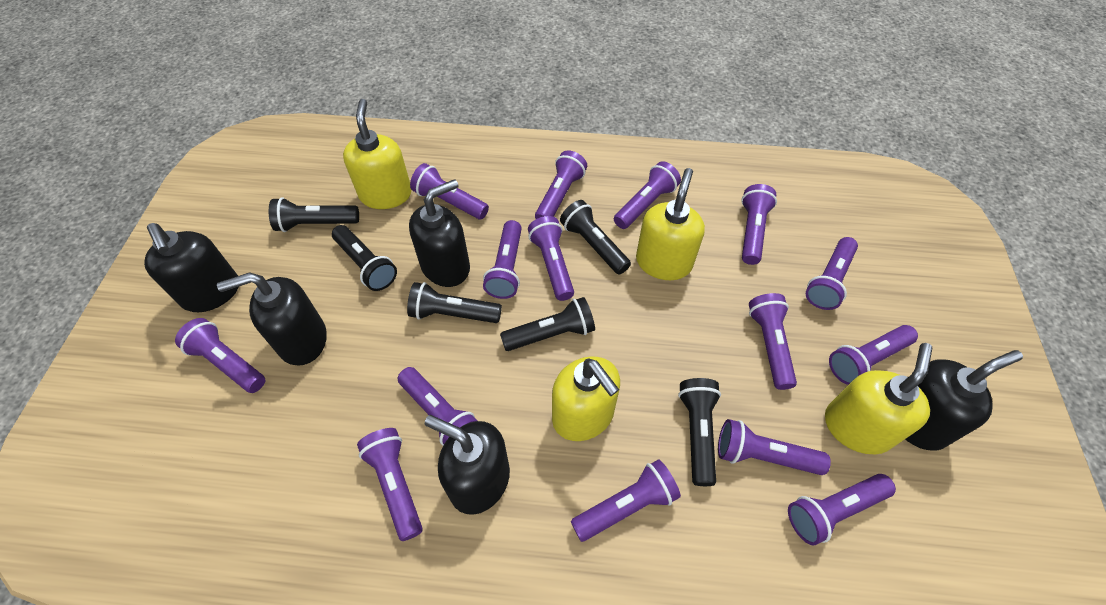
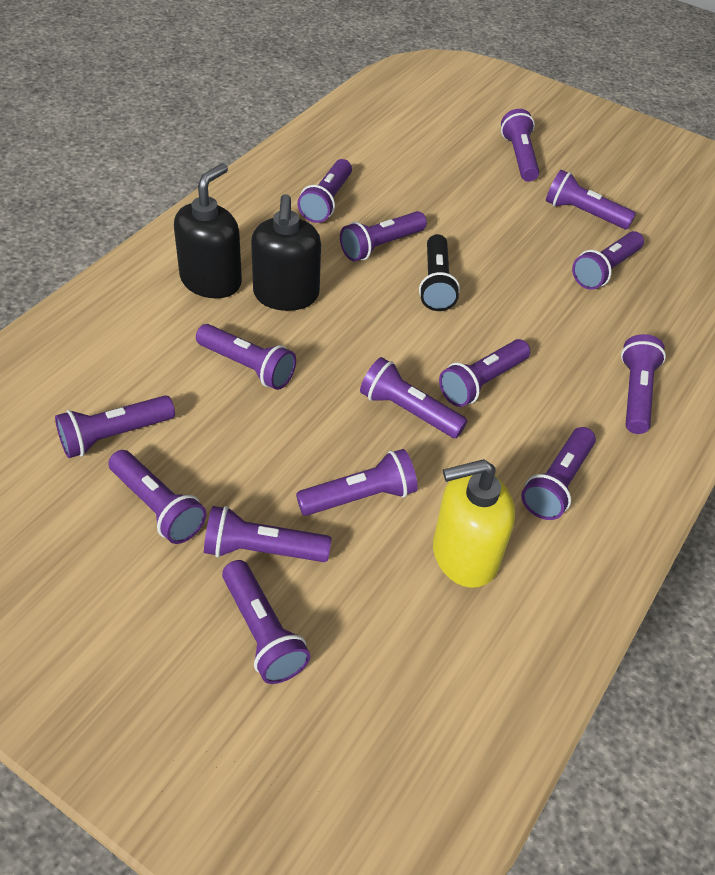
black flashlight: [269,197,359,232] [332,225,397,291] [407,282,502,323] [500,297,595,351] [560,200,631,275] [678,378,721,486] = 6 -> [419,234,460,311] = 1
black soap dispenser: [144,223,238,312] [217,273,327,366] [409,179,470,287] [425,415,510,515] [905,350,1023,450] = 5 -> [174,163,242,298] [251,194,321,311] = 2
yellow soap dispenser: [343,99,411,209] [552,356,620,441] [636,168,705,280] [825,343,932,454] = 4 -> [433,459,515,588] = 1

